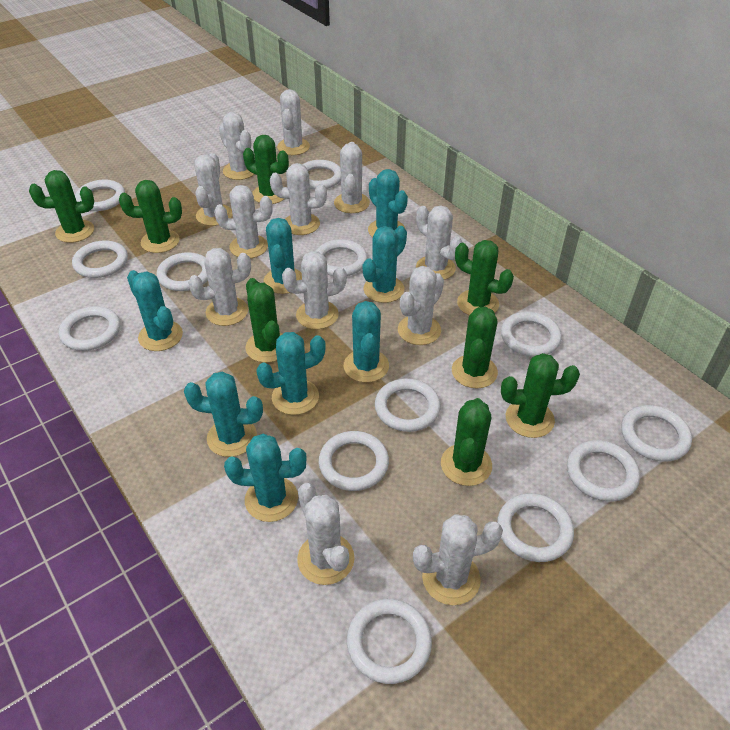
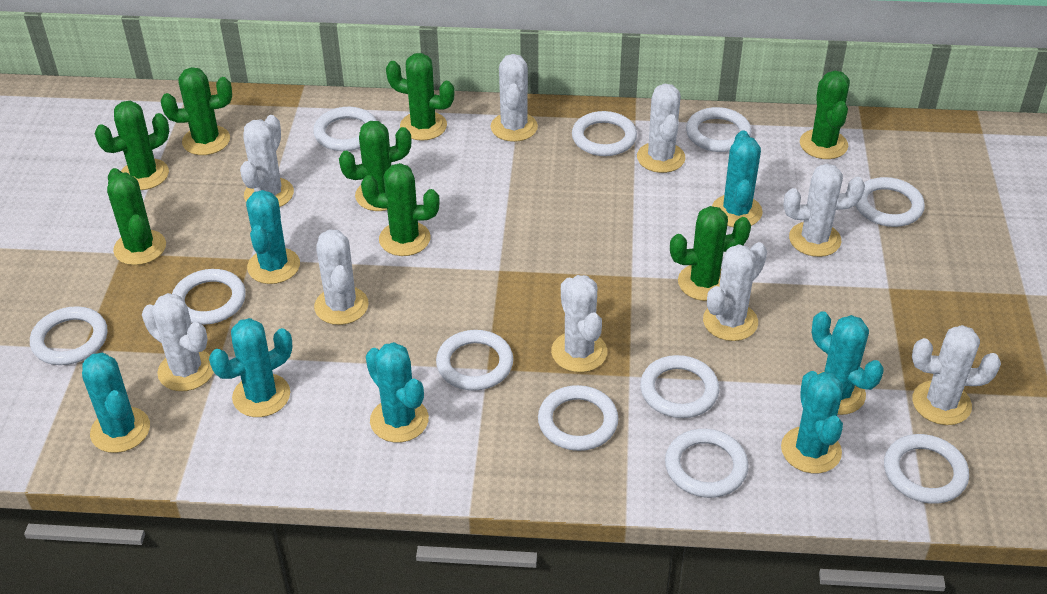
turquoise cactus: [127,270,183,351] [184,372,263,457] [224,434,307,522] [256,332,326,415] [264,218,302,294] [344,301,389,383] [362,226,407,303] [368,169,408,237] = 8 -> [82,353,150,453] [209,318,293,417] [246,190,300,284] [366,342,429,443] [712,130,763,227] [781,371,843,473] [812,311,884,415] = 7
white cactus: [188,248,251,326] [194,153,233,226] [214,185,272,258] [219,112,254,180] [270,163,327,235] [277,89,310,155] [282,251,347,329] [297,483,355,585] [334,142,370,213] [398,266,444,345] [413,514,503,605] [416,206,463,280] = 12 -> [142,293,214,391] [240,115,294,207] [314,229,369,325] [491,54,538,142] [551,275,607,372] [637,84,686,173] [703,242,767,341] [784,163,865,257] [912,325,1001,425] = 9
white ring: [59,306,120,351] [72,240,128,278] [75,180,125,211] [156,252,208,291] [302,160,341,189] [315,239,367,276] [319,431,389,491] [347,599,432,684] [375,379,441,432] [497,493,574,562] [501,312,562,357] [567,440,640,502] [621,405,692,462] = 13 -> [30,306,107,365] [172,269,246,325] [313,107,377,151] [436,330,513,391] [538,385,619,451] [572,111,637,156] [640,355,719,418] [665,429,749,498] [686,107,751,152] [856,177,925,227] [884,434,969,504] = 11

